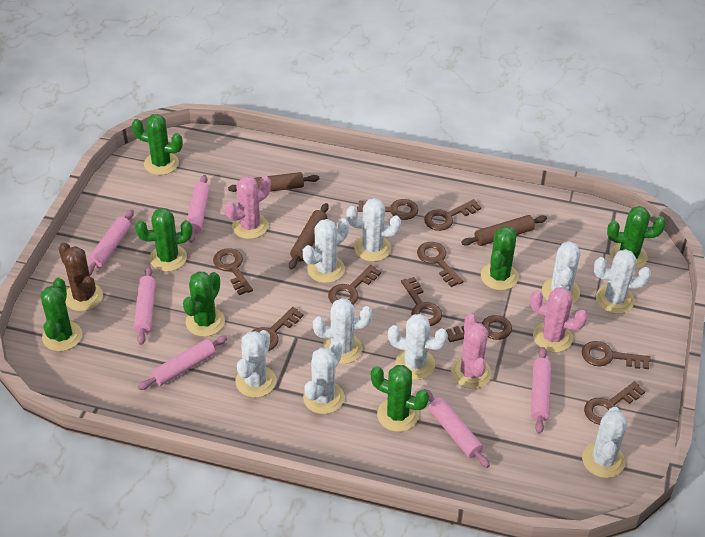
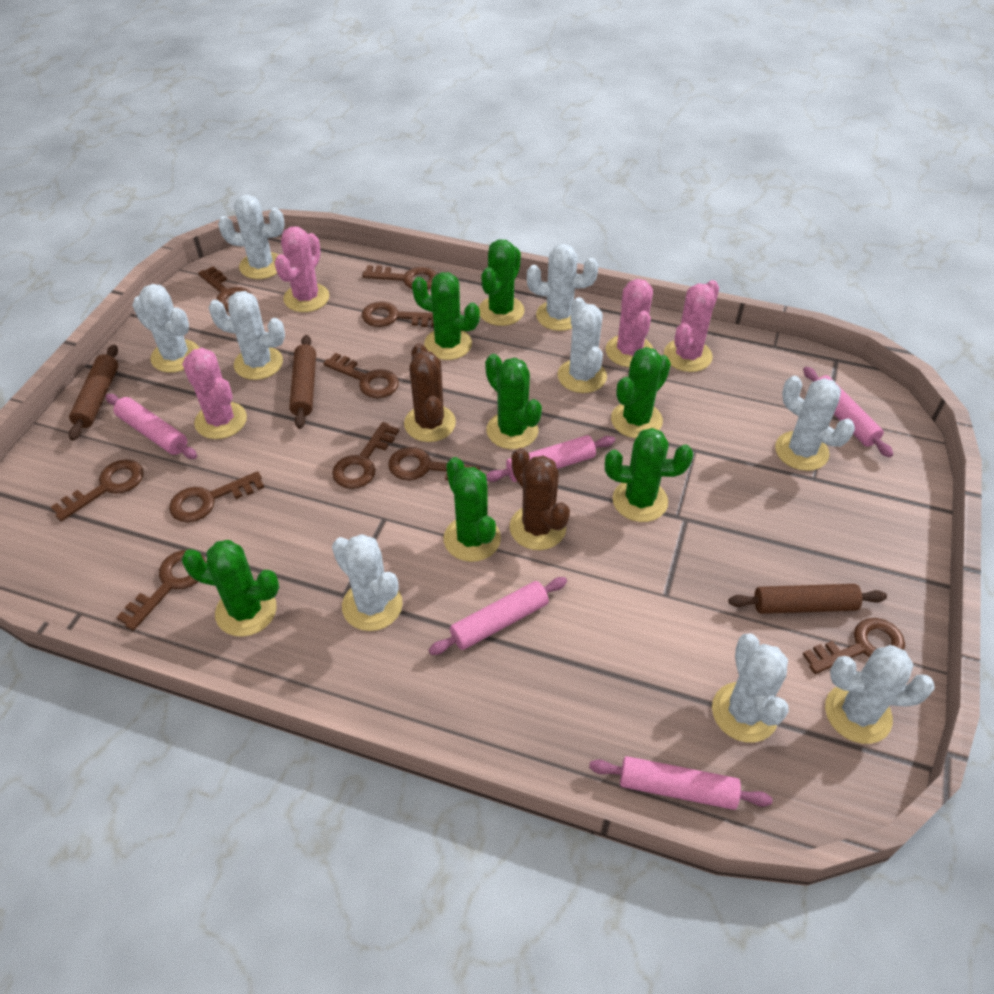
brown cactus: [58,242,103,311] = 1 -> [404,343,456,442] [510,448,570,550] = 2
pink cactus: [225,176,271,239] [451,314,491,389] [530,287,588,352] = 3 -> [182,348,247,439] [275,227,329,312] [606,279,654,367] [664,280,719,372] = 4
pink rolling pin: [88,209,134,275] [134,266,156,345] [138,335,228,390] [187,175,210,243] [424,389,490,468] [531,347,551,434] = 6 -> [105,394,197,459] [429,577,567,655] [486,435,615,482] [589,756,773,810] [803,367,893,458] = 5

